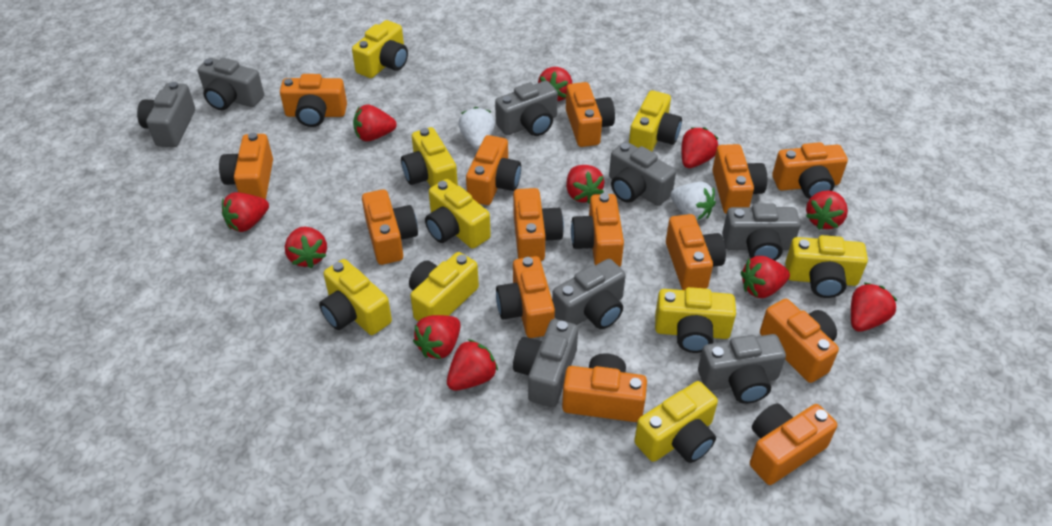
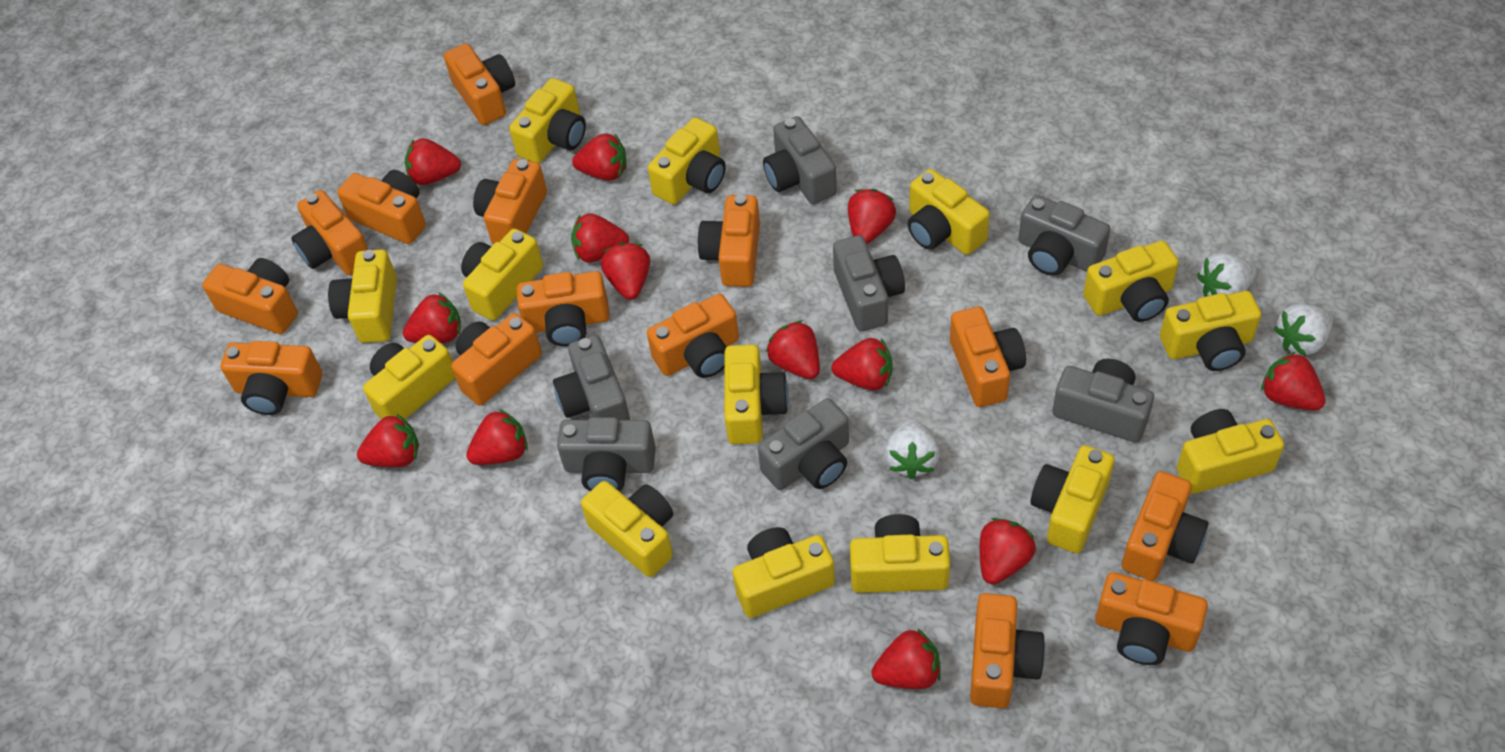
grey camera: [137,82,195,147] [198,58,264,110] [495,81,558,136] [513,319,578,407] [552,259,626,329] [609,141,676,206] [698,334,786,404] [722,203,801,261] = 8 -> [553,335,630,420] [557,417,656,491] [758,398,849,490] [763,116,837,204] [833,235,905,331] [1018,195,1110,276] [1053,359,1154,443] = 7
red strawberry: [222,192,269,232] [285,227,327,268] [353,104,397,142] [413,315,461,359] [447,339,498,391] [538,67,572,101] [566,165,604,204] [681,127,718,168] [741,256,790,298] [806,191,848,230] [851,282,897,332] = 11 -> [357,414,419,467] [403,292,461,343] [405,138,461,185] [466,409,528,465] [571,213,629,263] [572,133,627,181] [601,242,650,300] [766,320,820,379] [832,338,893,391] [848,189,896,244] [872,628,941,689] [980,518,1036,585] [1261,352,1326,411] = 13
white strawberry: [458,107,495,149] [670,182,716,221] = 2 -> [885,419,940,479] [1197,253,1257,297] [1274,304,1333,356] = 3
yellow camera: [319,259,392,335] [352,20,408,78] [401,127,458,187] [409,252,479,322] [425,179,491,249] [629,90,682,151] [634,381,718,463] [655,287,736,353] [785,235,868,298] = 9 -> [328,249,397,343] [363,335,455,420] [461,229,543,321] [509,78,586,163] [581,481,673,577] [648,117,726,205] [724,344,789,444] [733,527,835,618] [850,514,950,593] [908,169,990,255] [1030,445,1115,553] [1083,240,1179,322] [1160,291,1261,371] [1177,409,1284,494] = 14

